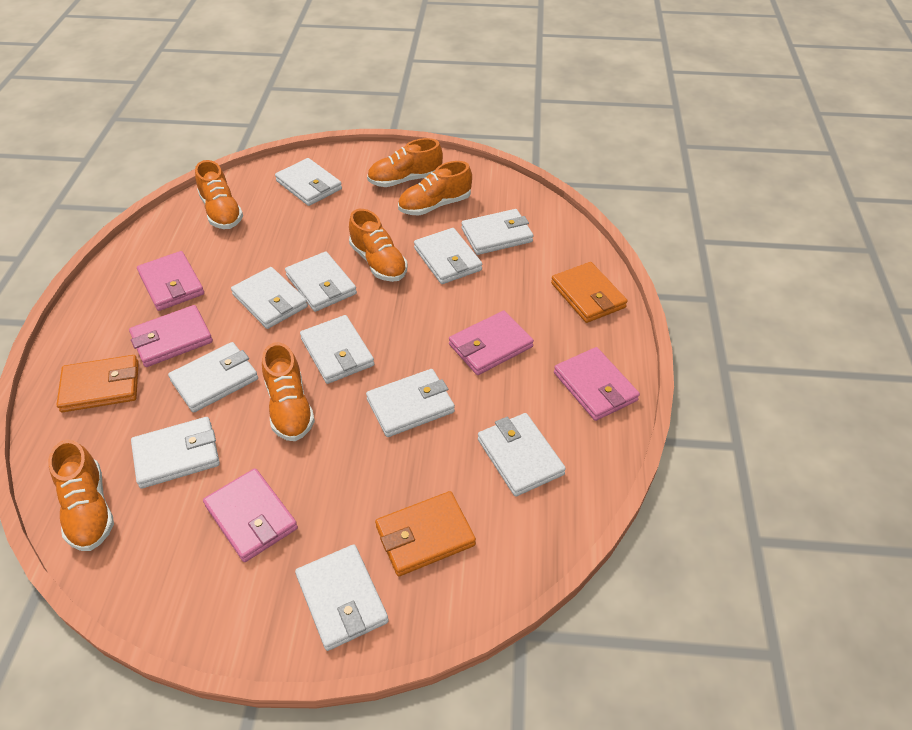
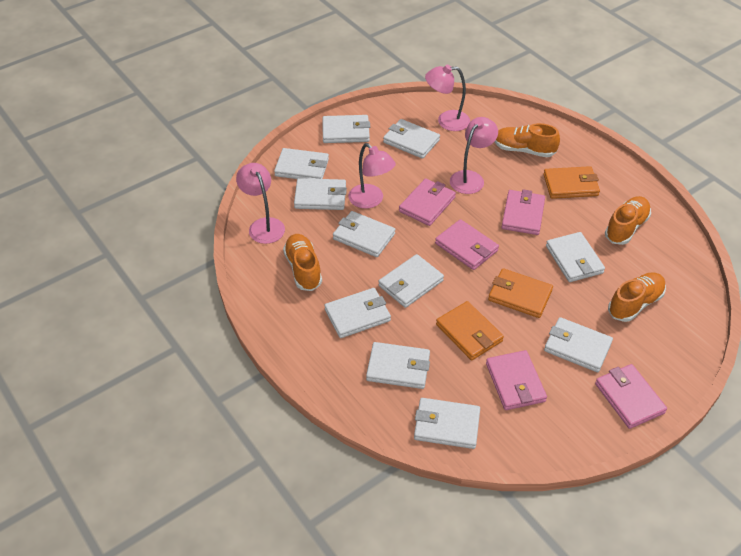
orange shoe: [48,439,114,551] [195,160,243,229] [262,342,315,441] [349,209,407,282] [367,138,443,187] [398,161,472,216] = 6 -> [283,234,322,291] [495,123,560,157] [605,196,651,245] [608,272,666,322] = 4
pink lamp: none = 0 -> [236,163,285,244] [348,143,396,209] [425,65,470,131] [450,117,498,194] = 4

